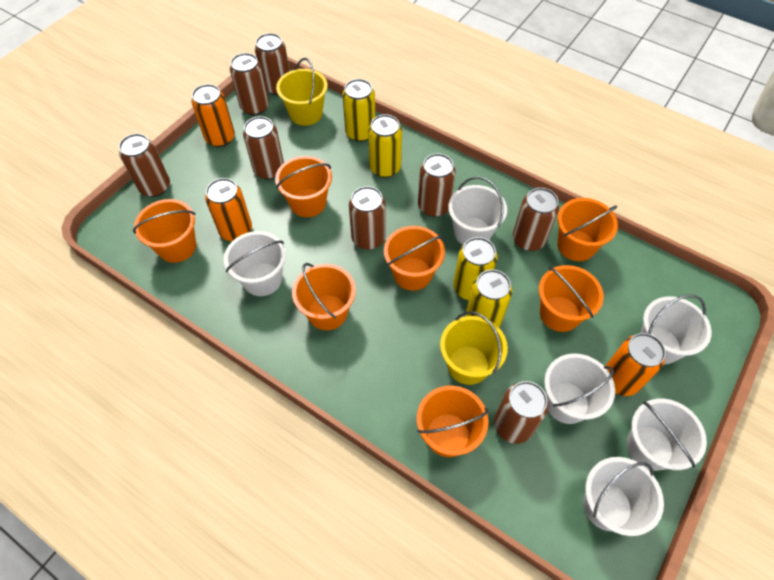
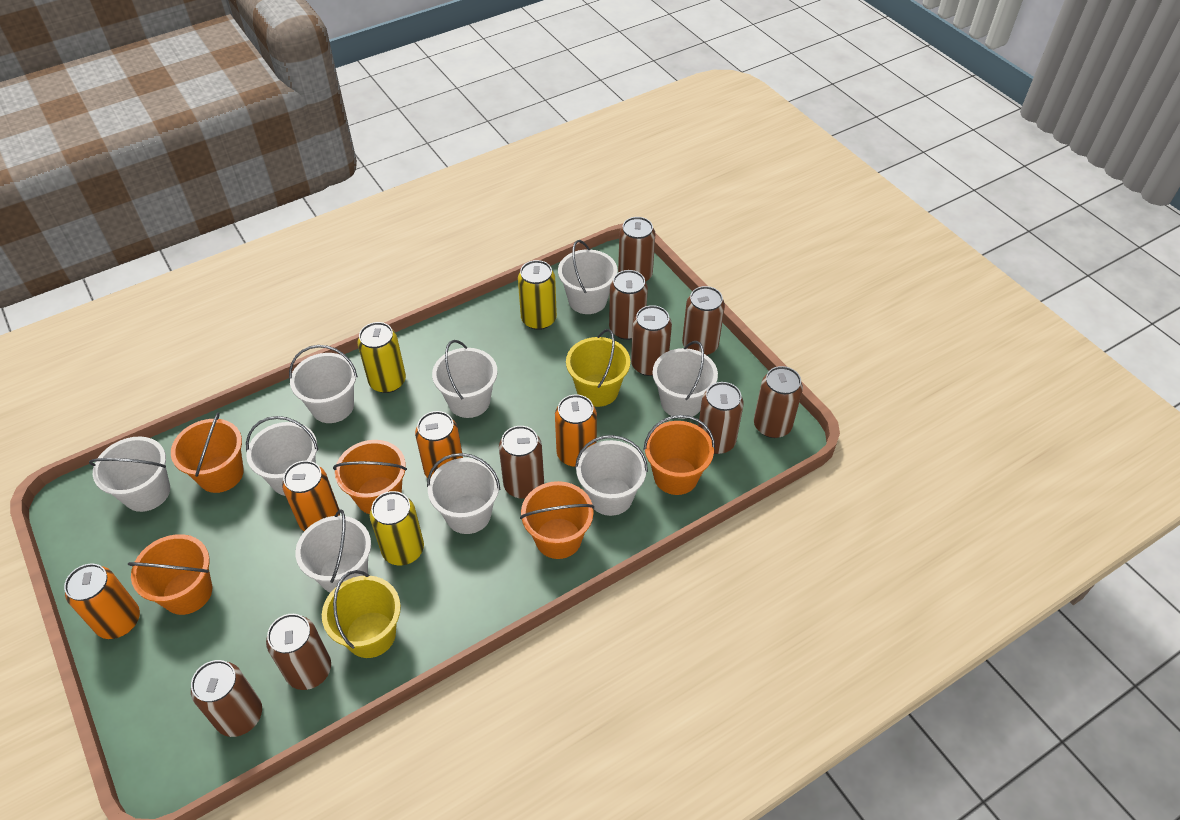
brown can: [119,134,170,197] [230,53,269,115] [243,116,284,180] [255,33,290,95] [349,186,386,250] [418,153,456,217] [494,381,549,444] [513,188,559,251] = 8 -> [191,660,262,737] [266,614,331,690] [499,426,544,499] [609,270,648,340] [618,217,655,282] [631,305,672,376] [682,286,725,355] [698,382,744,454] [754,366,803,438] = 9
orange bucket: [133,199,196,263] [275,156,332,217] [292,263,356,330] [384,226,445,291] [417,386,489,457] [539,265,604,332] [557,198,618,261] = 7 -> [128,534,212,615] [171,412,244,493] [333,440,407,514] [520,481,594,559] [643,415,715,495] = 5
orange can: [191,84,235,147] [205,178,252,241] [606,333,666,396] = 3 -> [64,564,140,639] [282,461,340,531] [415,411,463,478] [555,395,597,467] = 4
white bucket: [224,231,286,296] [448,177,507,245] [544,353,615,424] [583,457,664,536] [627,399,707,471] [640,294,712,364] = 6 -> [89,436,170,512] [246,416,318,496] [289,345,358,423] [295,509,371,593] [427,453,500,534] [432,340,498,418] [558,240,618,314] [575,435,648,516] [653,341,718,419] = 9
yellow can: [342,79,375,142] [368,114,402,178] [453,237,498,300] [466,270,512,327] = 4 -> [357,322,406,393] [370,491,424,565] [518,260,557,330] = 3

